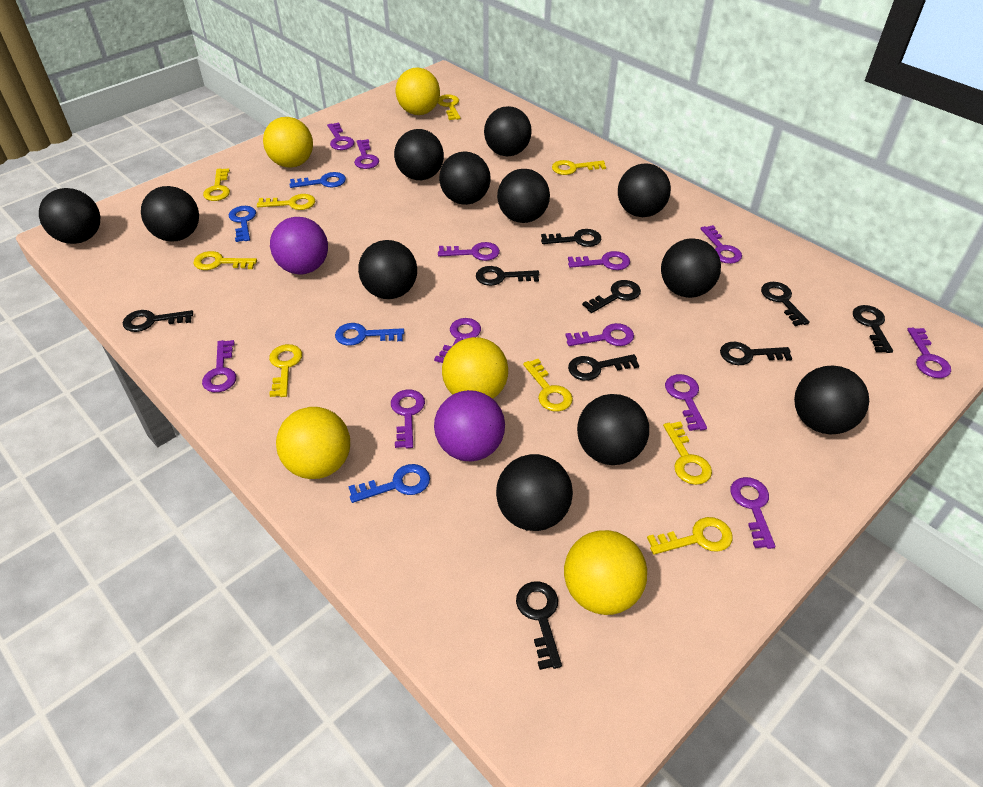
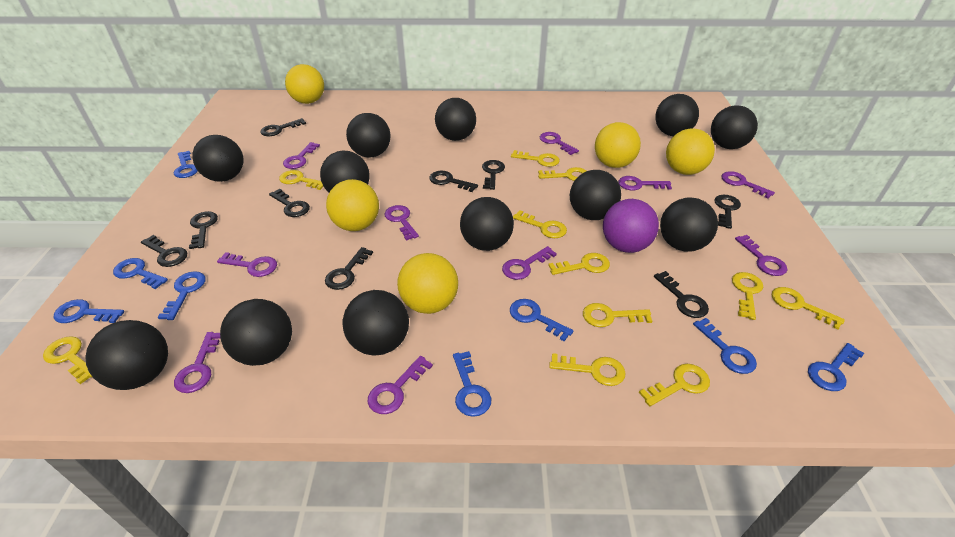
blue key: [229,206,256,242] [289,172,346,188] [335,323,404,346] [348,464,430,503] = 4 -> [54,299,124,323] [113,258,168,289] [157,271,206,320] [174,151,198,178] [453,351,491,417] [510,299,573,341] [693,318,757,374] [808,343,864,391] = 8
purple ball: [270,217,328,274] [434,390,505,461] = 2 -> [603,199,659,253] = 1
purple key: [202,340,236,392] [327,122,354,150] [354,139,379,169] [391,389,425,448] [434,318,481,363] [438,242,500,261] [565,323,634,346] [568,251,630,270] [665,374,707,431] [700,225,742,264] [730,477,775,549] [907,328,951,378] = 12 -> [174,332,220,393] [217,252,277,277] [283,142,320,169] [368,356,433,414] [384,205,419,241] [502,246,557,280] [540,132,579,155] [618,176,672,190] [721,171,775,198] [735,235,787,276] = 10
yellow key: [193,251,257,270] [203,168,230,201] [257,194,315,210] [269,344,302,397] [438,94,461,120] [523,359,573,411] [552,160,606,175] [647,517,733,555] [663,422,712,485] = 9 -> [43,336,92,384] [279,170,324,190] [511,150,560,167] [513,210,567,238] [538,167,587,181] [548,253,610,275] [549,353,626,386] [583,303,652,327] [639,364,710,407] [732,272,763,320] [772,287,845,330] = 11

